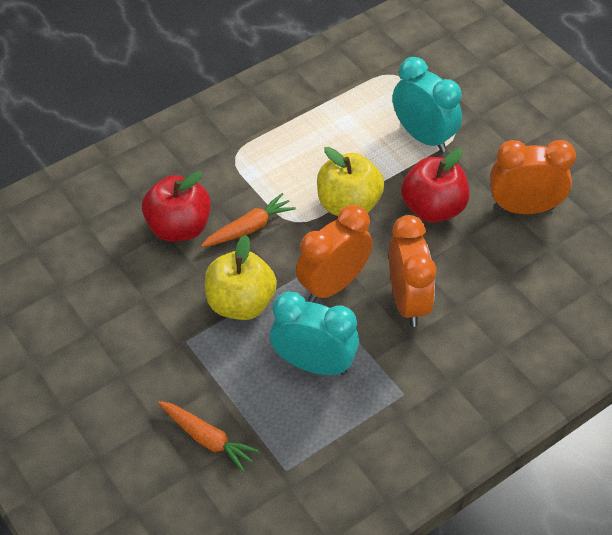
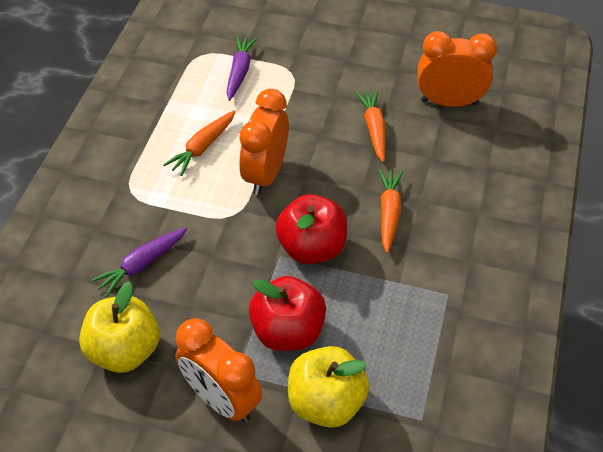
orange carrot: [158,401,260,473] [201,193,296,247] = 2 -> [163,110,236,176] [355,90,386,162] [378,169,403,253] = 3
purple carrot: none = 0 -> [91,227,188,297] [226,36,258,101] = 2
turquoise clock: [270,292,359,375] [393,57,462,152] = 2 -> none = 0

